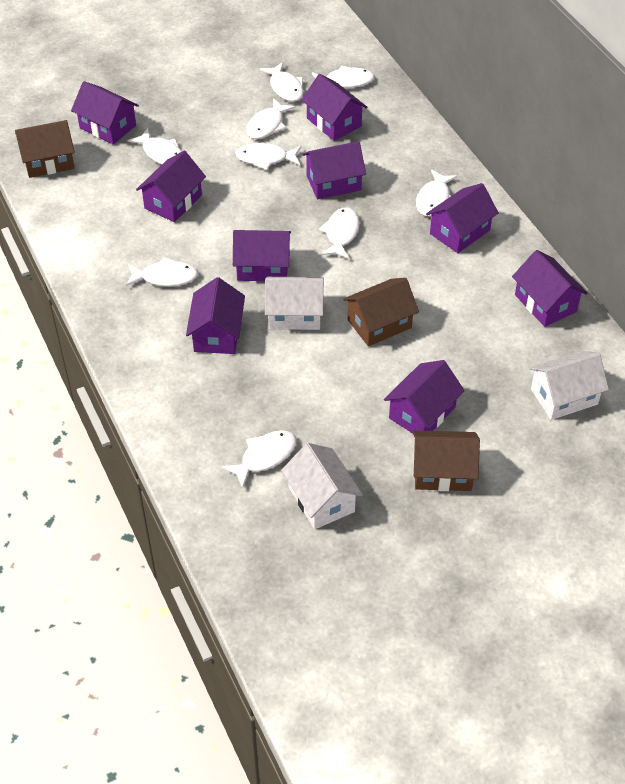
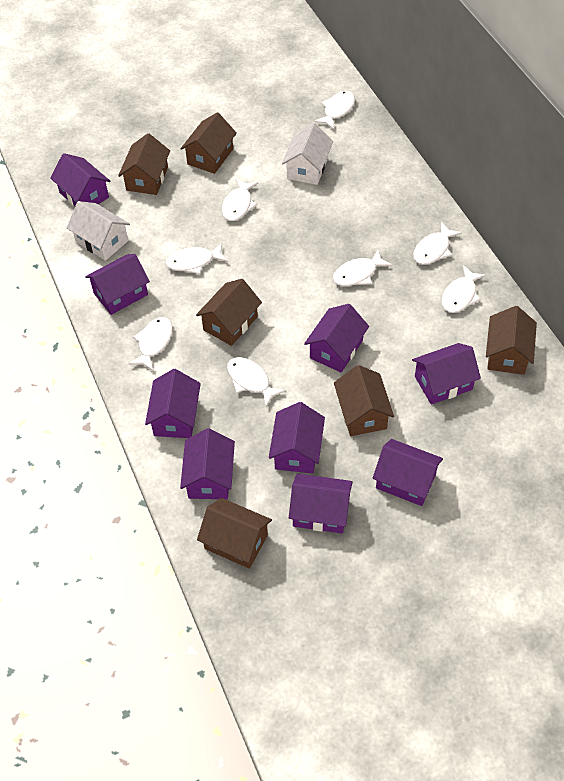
brown house: [15,120,75,178] [343,278,419,346] [413,430,480,491] = 3 -> [118,133,170,195] [180,112,237,174] [196,279,262,346] [197,498,272,569] [334,365,394,436] [486,306,537,375] = 6
white fish: [126,257,198,287] [128,128,182,165] [222,430,296,488] [235,143,301,170] [246,98,295,139] [260,62,304,102] [312,65,374,88] [319,208,360,259] [416,170,458,216] = 9 -> [129,317,173,371] [166,243,228,274] [222,178,258,221] [227,357,286,407] [314,91,355,129] [333,249,392,286] [413,222,462,265] [441,265,486,313] = 8
white house: [265,277,324,330] [281,443,363,529] [529,351,609,420] = 3 -> [67,201,130,261] [282,123,333,185] = 2

